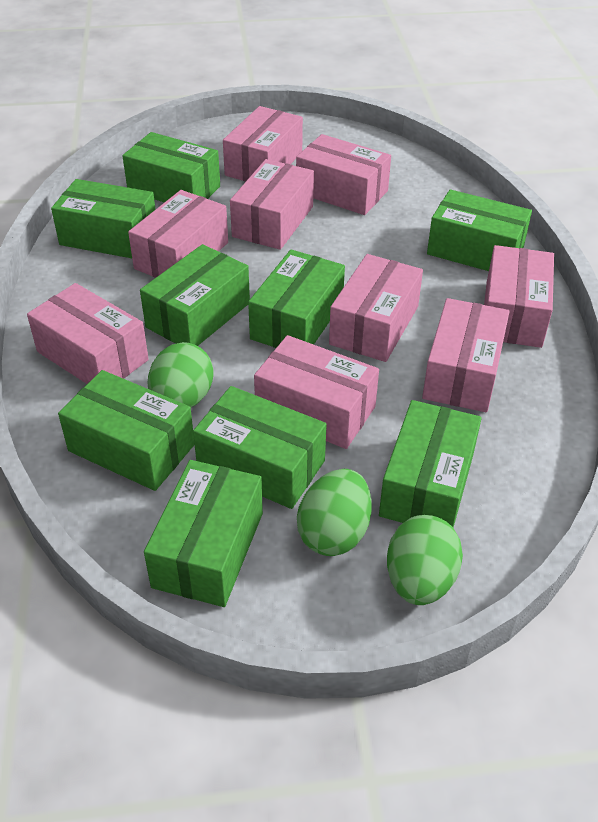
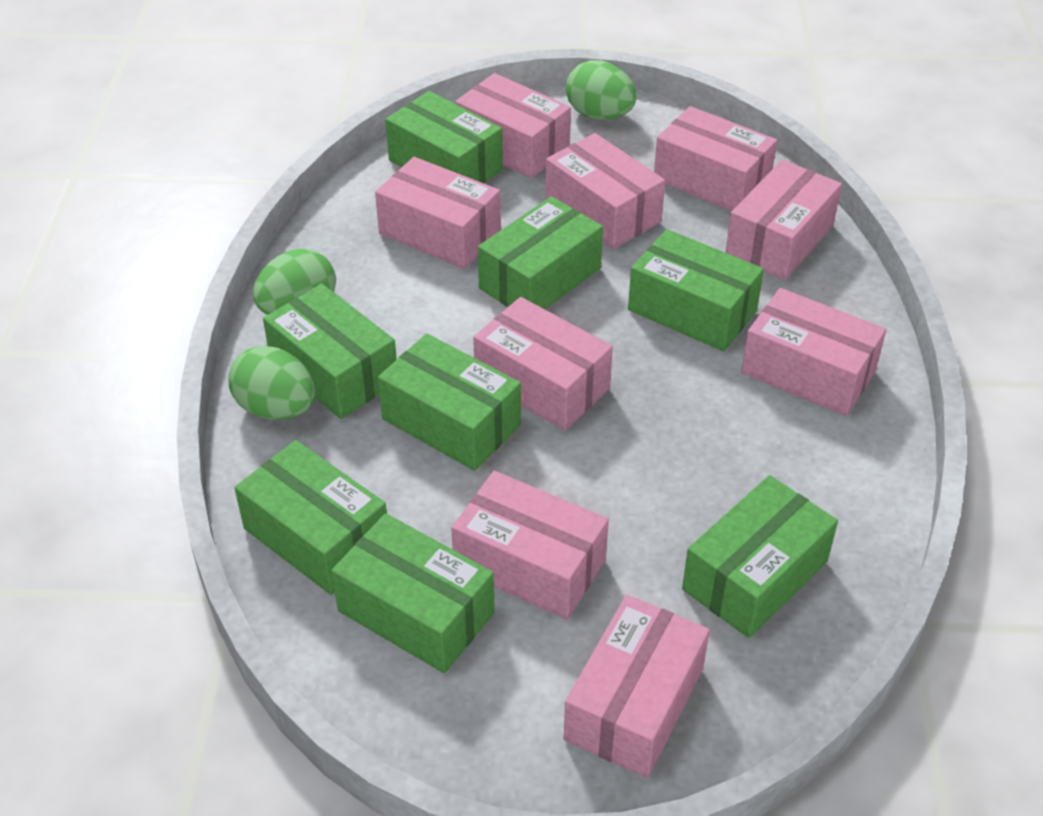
green box: [51,179,156,258] [58,370,195,491] [122,132,220,202] [140,244,250,346] [144,460,263,607] [193,386,327,509] [248,250,345,348] [379,400,482,528] [427,189,532,271] = 9 -> [234,440,387,595] [263,283,397,419] [331,513,495,673] [378,333,521,471] [385,91,503,183] [478,196,603,309] [628,229,764,352] [682,475,838,638] = 8

